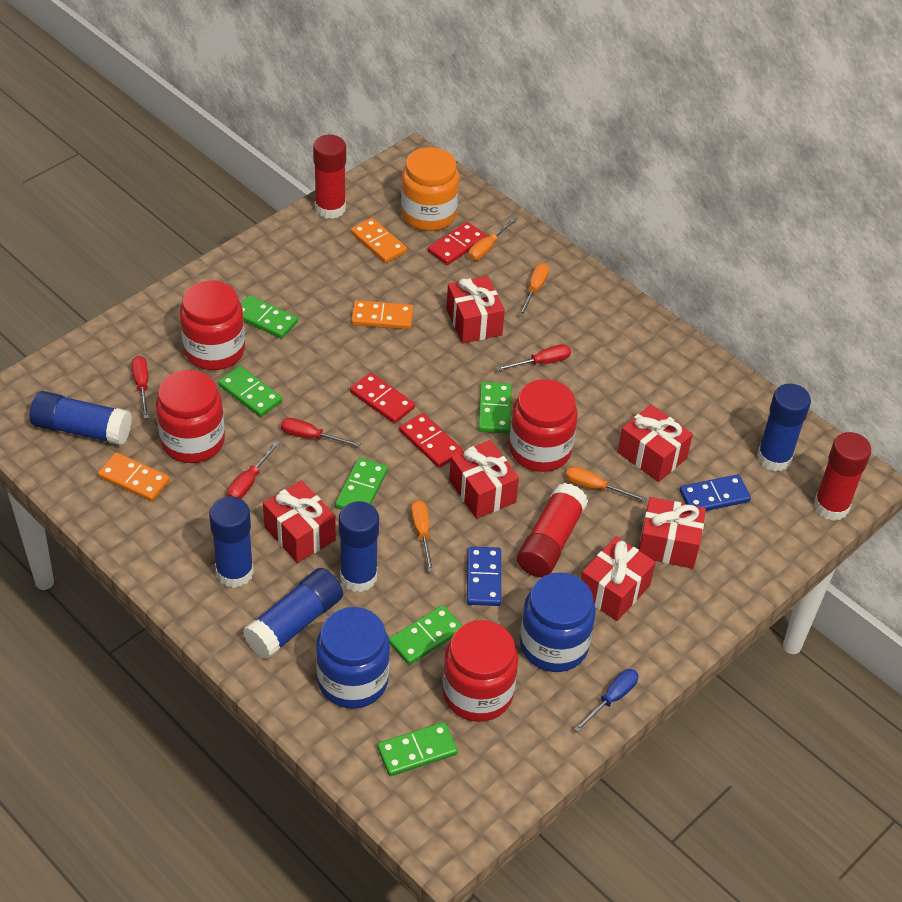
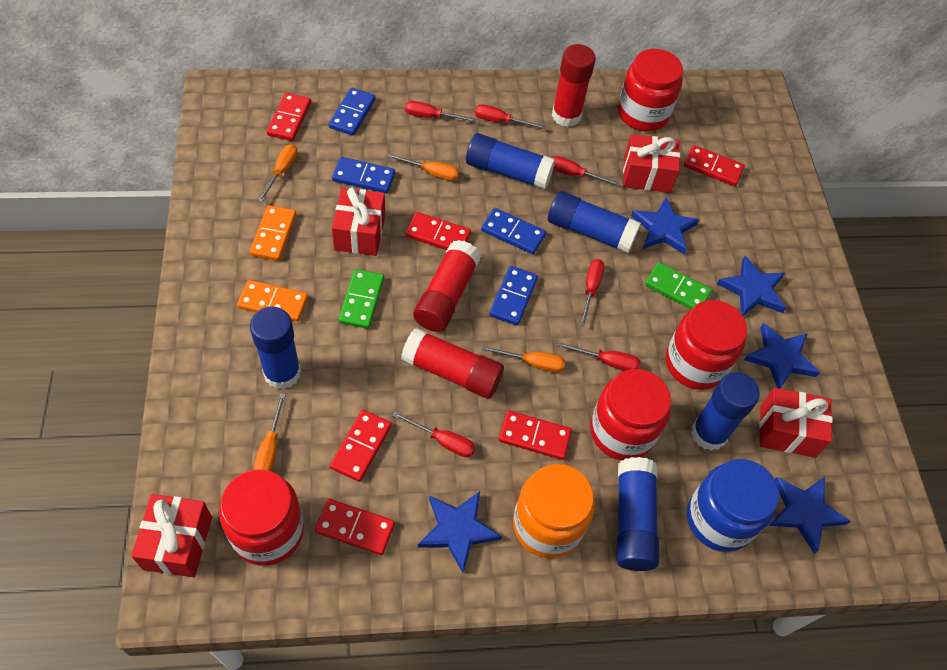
blue domino: [467,546,501,606] [680,474,751,511] = 2 -> [329,88,376,136] [332,157,395,193] [481,208,546,254] [489,266,538,325] = 4
blue jar: [316,607,390,709] [520,572,596,672] = 2 -> [687,459,779,552] = 1
blue screwdriver: [574,669,639,732] = 1 -> none = 0
blue star: none = 0 -> [418,491,502,573] [631,197,699,255] [717,256,786,316] [744,323,820,389] [769,477,851,554] = 5
green domino: [218,366,282,417] [241,295,298,339] [335,457,388,510] [377,722,458,776] [389,605,463,665] [478,382,512,434] = 6 -> [339,269,384,329] [645,262,712,310] = 2
orange domino: [98,452,170,501] [351,218,407,263] [351,300,413,330] = 3 -> [237,280,308,322] [250,205,296,261] = 2
red domino: [350,372,415,424] [399,413,463,468] [428,222,487,265] = 3 -> [267,93,311,141] [315,499,395,555] [330,410,392,482] [405,212,471,250] [499,410,572,460] [684,145,745,186] = 6
red gift: [263,480,336,563] [446,276,505,344] [449,440,519,519] [581,537,656,621] [618,405,693,482] [639,497,706,569] = 6 -> [131,494,212,577] [332,187,385,256] [623,134,680,193] [759,388,833,458] = 4
red screwdriver: [132,356,149,419] [227,441,280,499] [281,418,361,447] [496,344,571,371] = 4 -> [393,412,475,458] [405,101,476,122] [475,104,545,129] [551,156,620,186] [557,342,640,371] [580,259,605,326] = 6

